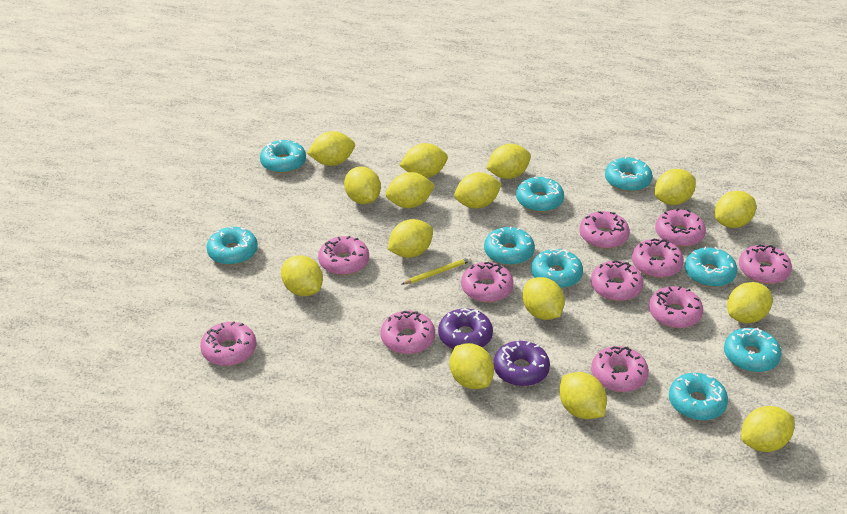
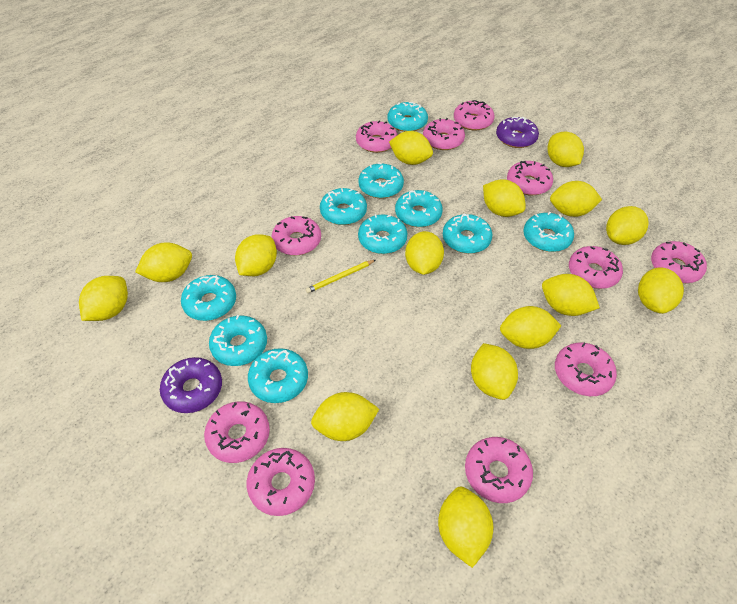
turquoise donut: [206,227,258,265] [260,139,306,173] [484,226,535,265] [516,177,564,212] [531,249,583,288] [605,156,653,192] [669,373,728,420] [685,247,737,287] [724,328,782,372] = 9 -> [181,275,236,321] [209,315,267,366] [248,348,308,403] [320,188,367,225] [358,214,407,254] [359,162,404,198] [387,102,428,132] [395,190,443,227] [443,213,492,254] [523,212,574,252] = 10

